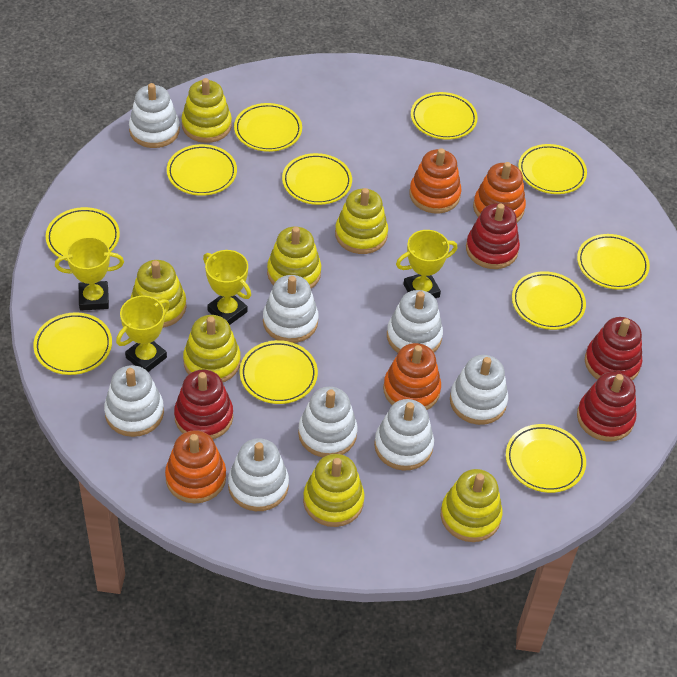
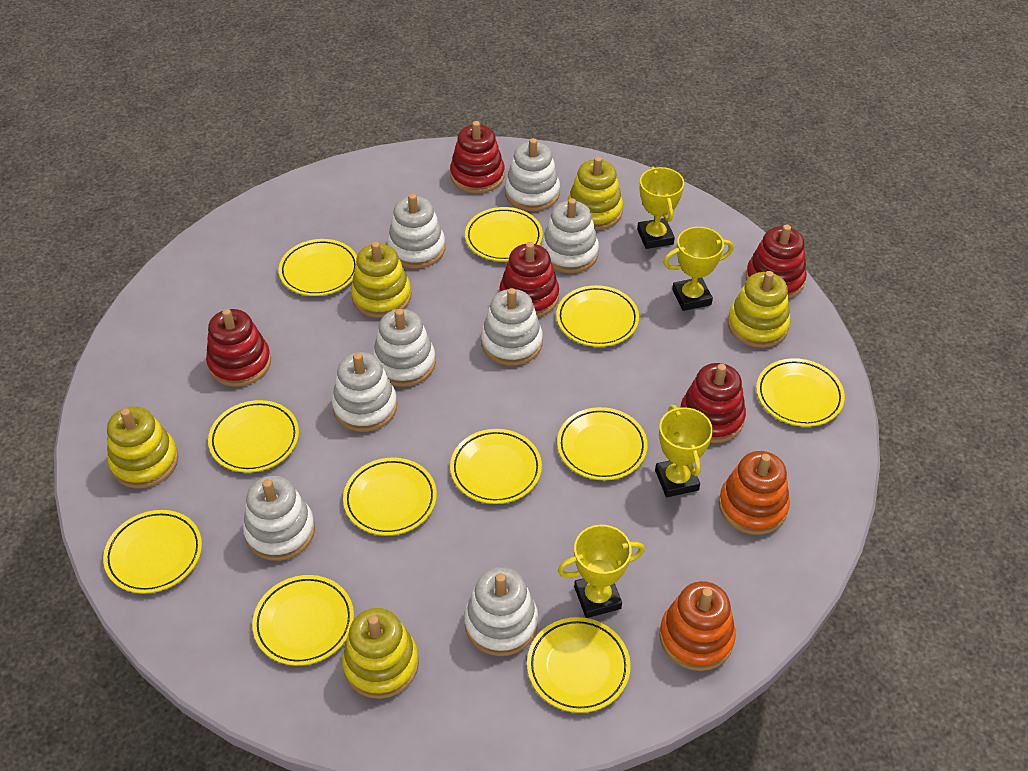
orange stacking toy: [165,430,226,503] [383,343,441,410] [409,148,462,214] [473,162,526,222] = 4 -> [659,581,736,671] [719,451,790,535] = 2
red stacking toy: [174,370,233,439] [466,203,520,269] [577,372,637,441] [585,317,642,380] = 4 -> [206,309,271,387] [450,121,505,193] [499,242,559,317] [680,363,746,443] [746,224,807,299] = 5
yellow stacking toy: [130,260,186,328] [181,78,232,143] [183,315,241,382] [267,227,321,289] [303,454,365,527] [335,188,388,254] [441,469,503,542] = 7 -> [107,406,178,489] [342,608,419,699] [351,242,411,318] [567,156,623,230] [728,271,791,348] = 5

